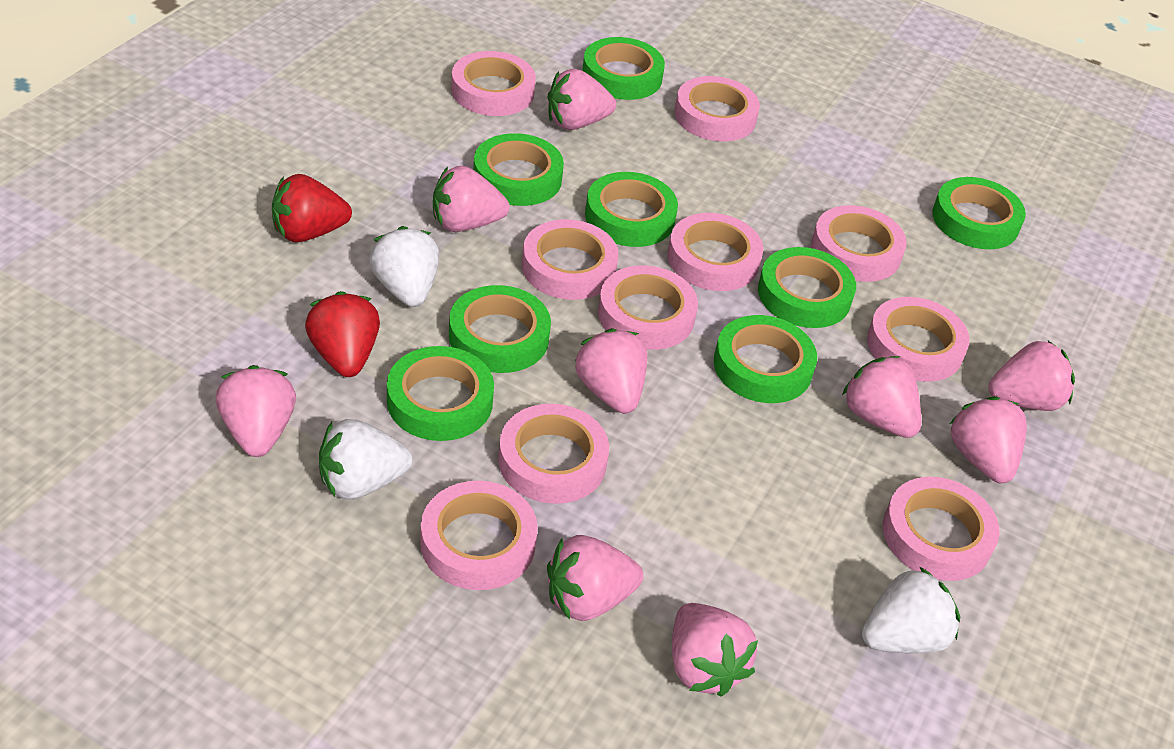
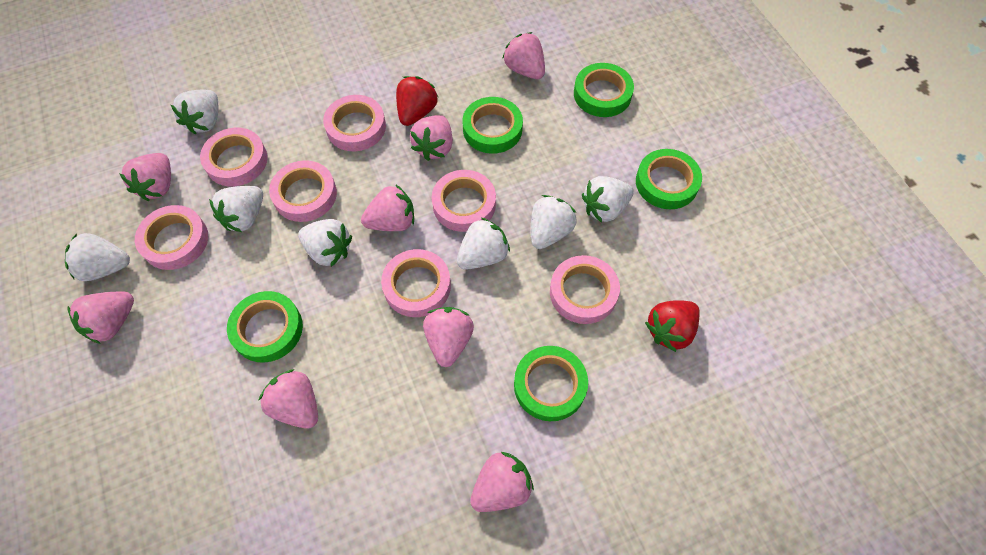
green tape: [387,346,494,441] [449,285,551,373] [473,133,564,206] [582,37,665,100] [585,172,678,247] [714,315,817,403] [758,247,856,328] [932,177,1026,249] = 8 -> [227,291,303,363] [462,97,523,154] [514,346,588,421] [574,63,634,117] [636,149,702,209] = 5
pink strawberry: [216,365,296,457] [433,166,509,232] [547,535,643,621] [548,69,616,130] [575,328,647,414] [672,603,758,696] [842,356,921,438] [950,396,1027,483] [988,341,1075,411] = 9 -> [68,291,134,344] [120,153,171,201] [258,369,318,429] [361,184,414,231] [410,115,453,161] [423,307,474,367] [470,452,534,512] [502,32,545,79] = 8
pink tape: [420,481,538,590] [451,51,536,116] [498,404,609,504] [522,219,619,300] [598,265,698,350] [668,213,763,291] [675,76,760,141] [811,205,907,282] [867,297,970,382] [883,477,1000,581] = 10 -> [135,205,208,270] [200,128,268,187] [269,160,337,222] [323,95,386,151] [381,249,451,317] [432,170,496,232] [550,255,620,324] = 7
white strawberry: [319,419,413,500] [369,226,439,307] [862,567,960,653] = 3 -> [65,233,130,281] [171,90,218,135] [209,186,263,232] [298,219,352,267] [457,218,510,270] [531,195,577,249] [582,176,634,223] = 7

